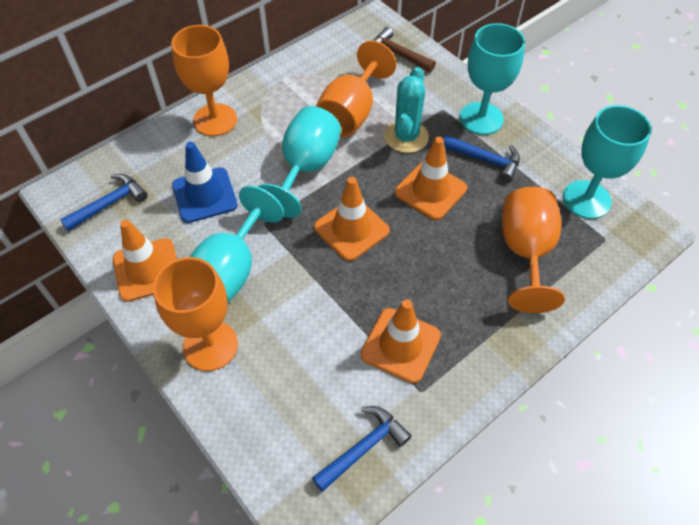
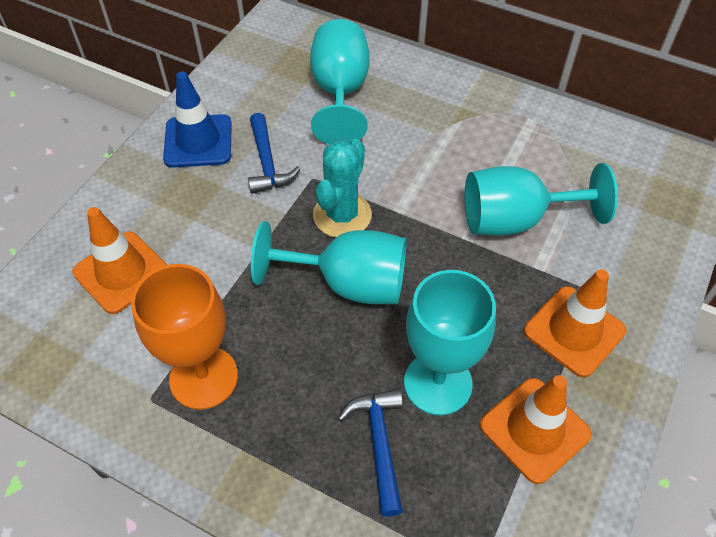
blue hammer: [60,174,148,231] [312,406,412,492] [443,135,520,182] = 3 -> [248,113,300,194] [338,389,403,517] = 2
brown hammer: [373,27,436,72] = 1 -> none = 0
orange goblet: [153,257,238,371] [171,25,237,136] [316,41,397,137] [502,187,565,313] = 4 -> [131,264,238,410] = 1
orange traffic cone: [113,219,177,302] [314,177,390,261] [361,299,441,383] [395,137,467,220] = 4 -> [72,207,167,314] [480,375,592,484] [524,269,626,377] = 3

